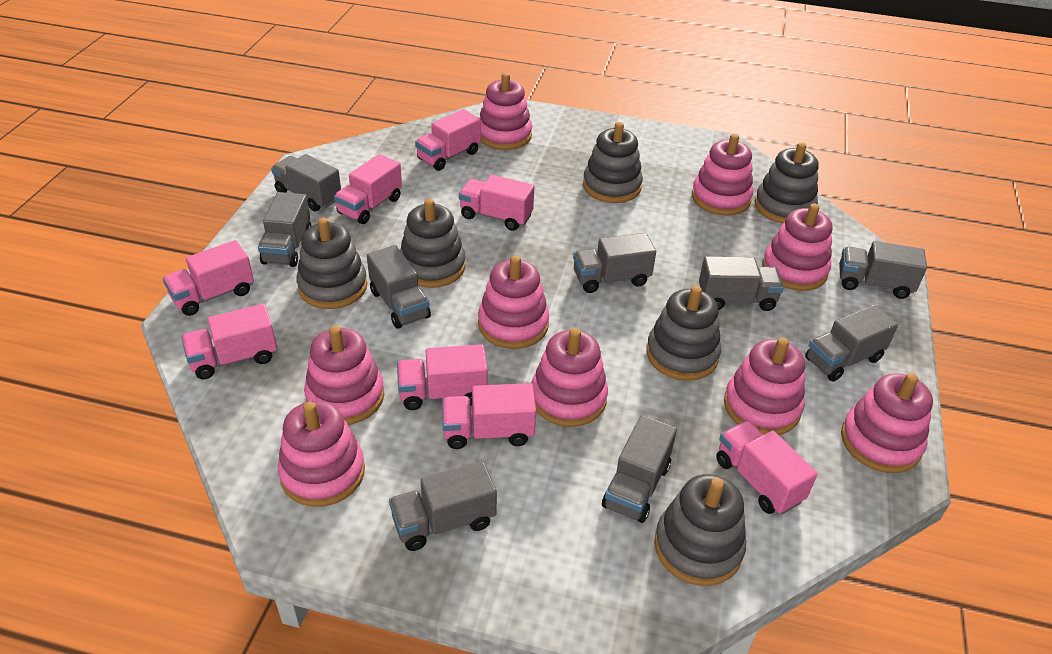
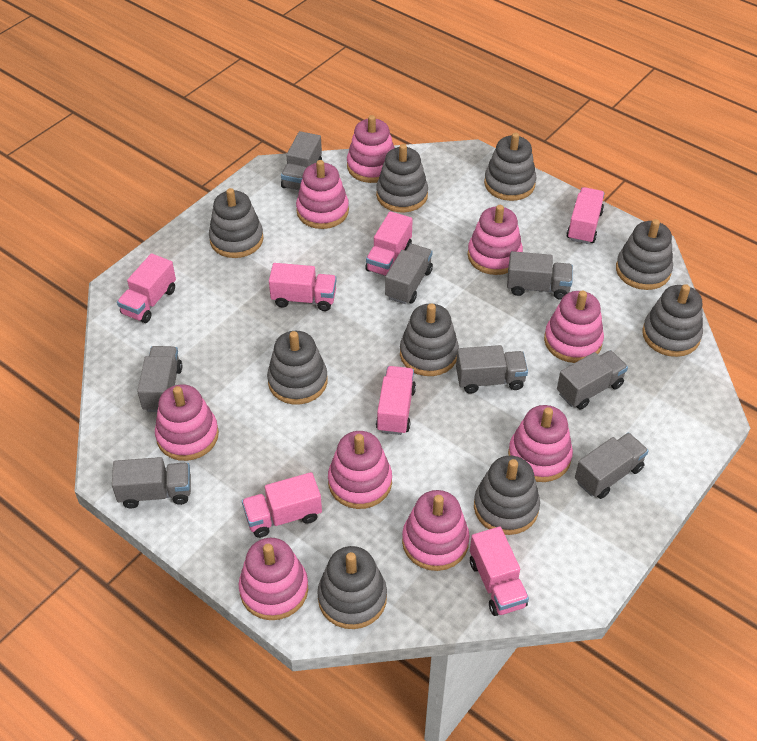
grey stacking toy: [297,218,367,309] [400,198,466,288] [583,122,643,203] [646,286,721,381] [654,474,746,586] [755,142,819,224] = 6 -> [209,188,264,258] [267,331,328,404] [317,546,387,629] [376,144,428,213] [400,303,459,376] [474,456,540,535] [484,133,537,201] [616,219,673,290] [642,284,703,357] = 9
grey truck: [258,192,311,267] [271,154,341,211] [367,245,431,329] [389,461,497,551] [573,233,656,293] [602,415,677,523] [699,256,784,311] [805,305,898,382] [839,241,927,299] = 9 -> [112,457,191,509] [137,346,182,412] [281,131,322,190] [385,244,433,304] [456,345,528,394] [507,251,573,300] [557,350,628,410] [575,433,649,499] = 8
pink truck: [163,240,254,316] [181,304,277,379] [334,154,402,224] [397,344,488,410] [415,109,481,171] [442,383,536,449] [459,175,534,231] [716,420,818,515] = 8 -> [117,253,176,323] [242,472,322,538] [269,263,337,311] [365,211,413,276] [376,366,416,435] [470,527,529,616] [566,187,605,244] = 7

